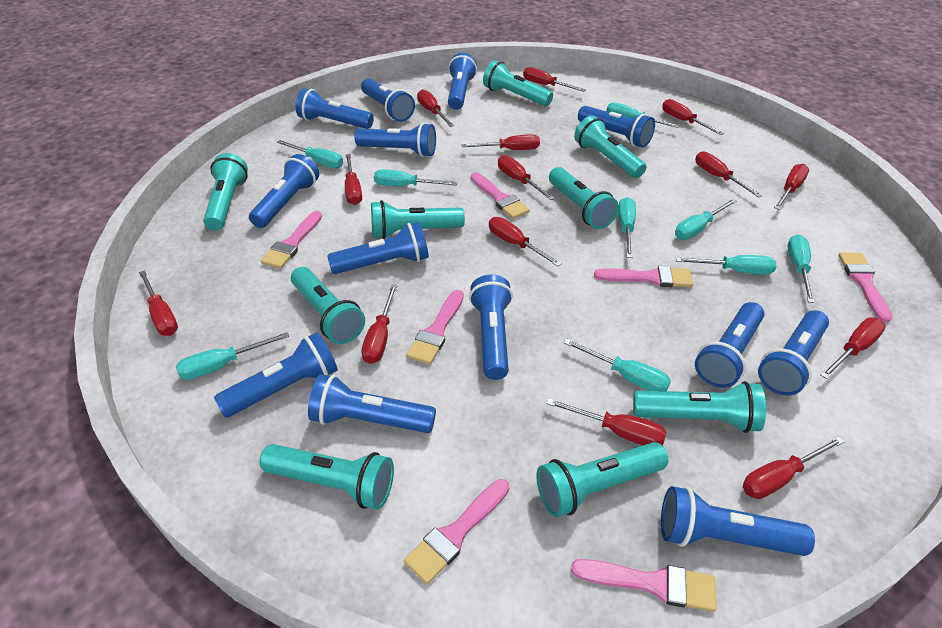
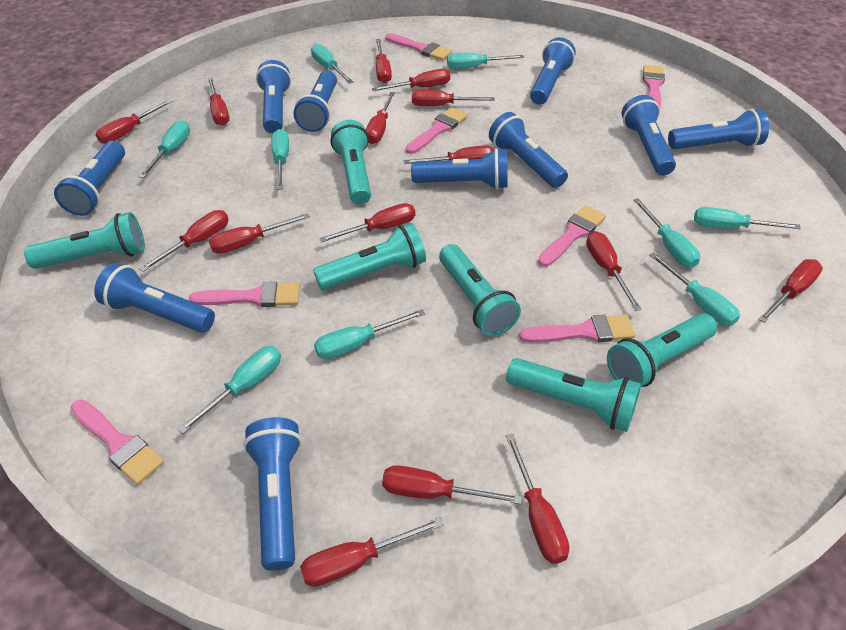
blue flashlight: [214,332,338,418] [249,154,319,228] [295,88,374,129] [308,374,436,433] [327,222,429,274] [354,123,436,157] [361,78,415,122] [448,53,477,110] [469,275,513,380] [578,106,655,148] [661,486,815,556] [695,302,764,388] [758,310,829,396] = 13 -> [54,141,125,216] [94,263,215,333] [243,417,302,571] [256,60,291,134] [294,70,337,132] [411,148,508,189] [489,112,568,188] [530,37,576,105] [622,95,676,175] [668,109,769,149] = 10
red screwdriver: [139,270,178,336] [345,154,362,205] [361,284,398,364] [417,89,454,127] [461,134,540,150] [489,217,562,266] [498,155,555,200] [523,67,585,92] [546,398,667,446] [662,99,724,135] [695,151,763,198] [743,436,844,499] [774,164,809,210] [821,317,886,379] = 14 -> [96,99,173,144] [139,210,229,272] [207,77,230,126] [209,213,310,254] [300,517,444,587] [319,203,415,243] [366,92,395,144] [372,69,450,91] [376,39,392,83] [382,465,522,504] [404,145,494,164] [412,90,495,106] [506,434,569,564] [586,231,642,311] [758,259,823,323] = 15
turquoise flashlight: [203,153,248,231] [260,444,394,509] [291,267,365,344] [371,200,465,239] [483,60,553,106] [536,442,668,517] [549,167,619,229] [574,115,646,178] [633,381,766,433] = 9 -> [24,212,145,269] [313,223,426,290] [331,120,371,205] [439,244,521,336] [506,358,641,432] [607,313,717,387] = 6

